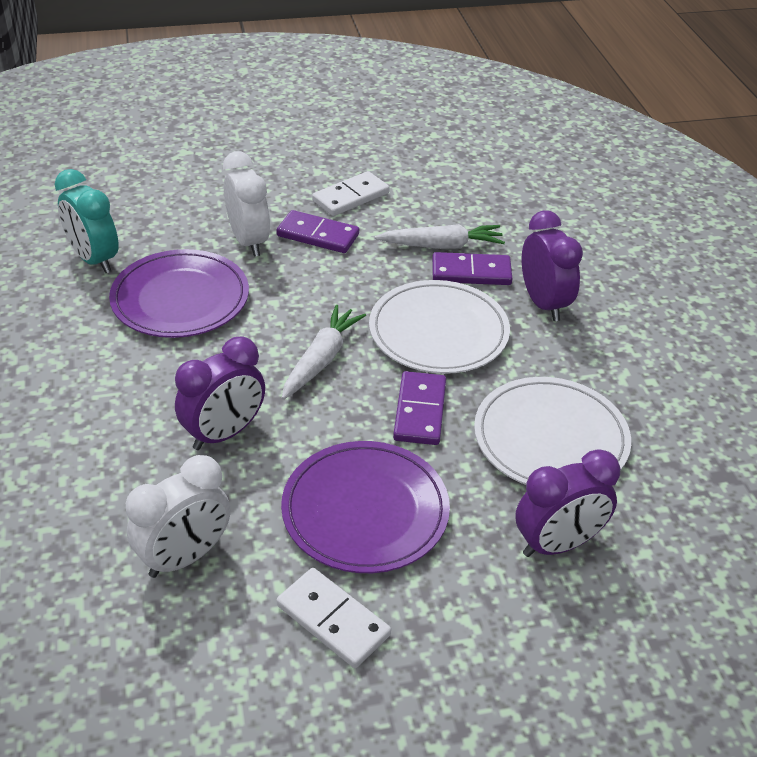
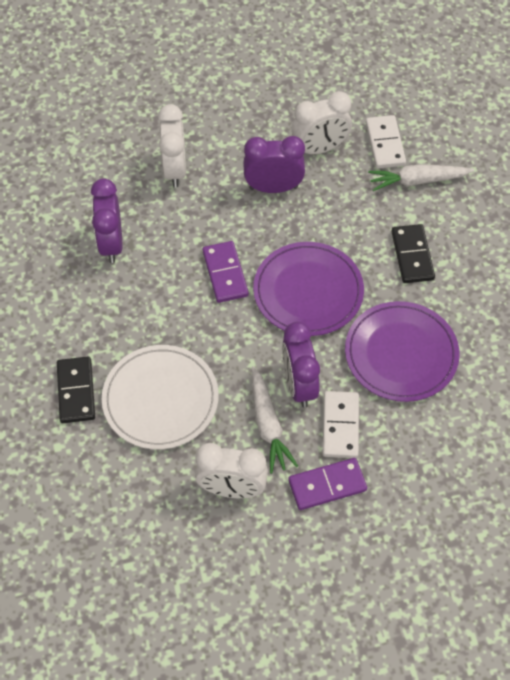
black domino: none = 0 -> [57,357,95,423] [391,224,435,283] = 2
purple domino: [276,210,359,253] [393,371,446,445] [432,252,512,285] = 3 -> [202,241,249,303] [288,458,367,510] = 2
turquoise clock: [55,169,119,273] = 1 -> none = 0
white clock: [126,455,231,578] [223,151,270,257] = 2 -> [158,104,186,188] [195,443,268,498] [292,91,352,154] = 3
white plate: [369,280,510,374] [474,377,631,485] = 2 -> [102,345,219,450] = 1

